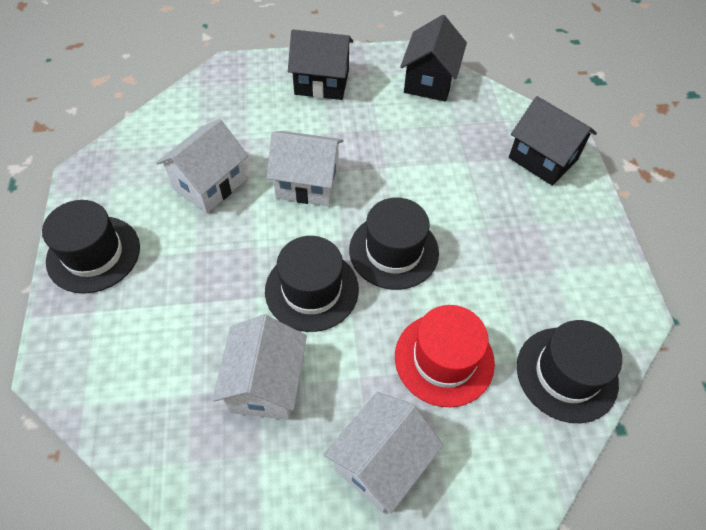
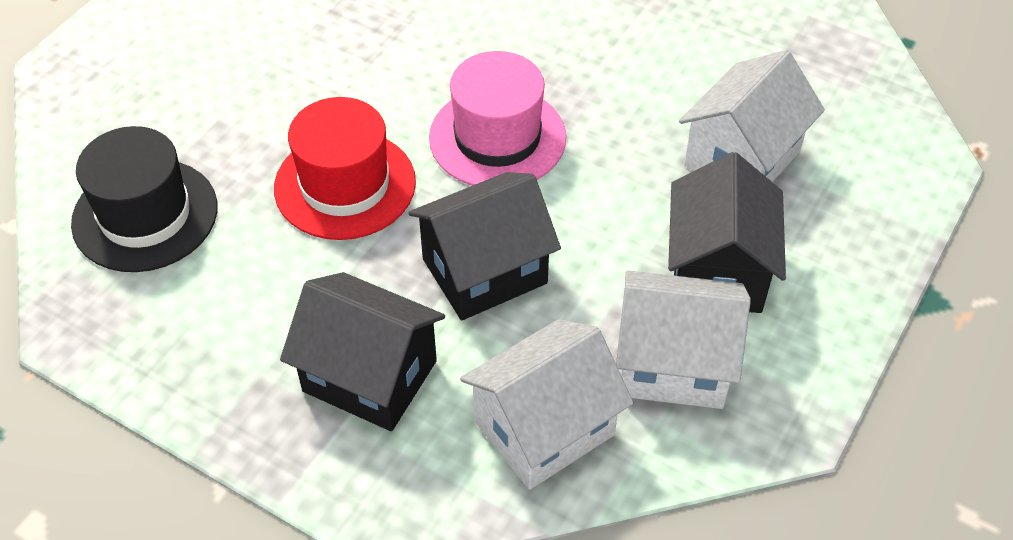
black hat: [42,200,140,294] [265,236,359,332] [349,197,439,290] [517,320,622,423] = 4 -> [71,126,218,272] = 1
pink hat: none = 0 -> [429,51,566,186] = 1
white house: [156,119,248,213] [212,314,307,420] [267,131,343,206] [323,392,443,514] = 4 -> [460,319,633,490] [616,270,751,409] [679,50,825,182] = 3

